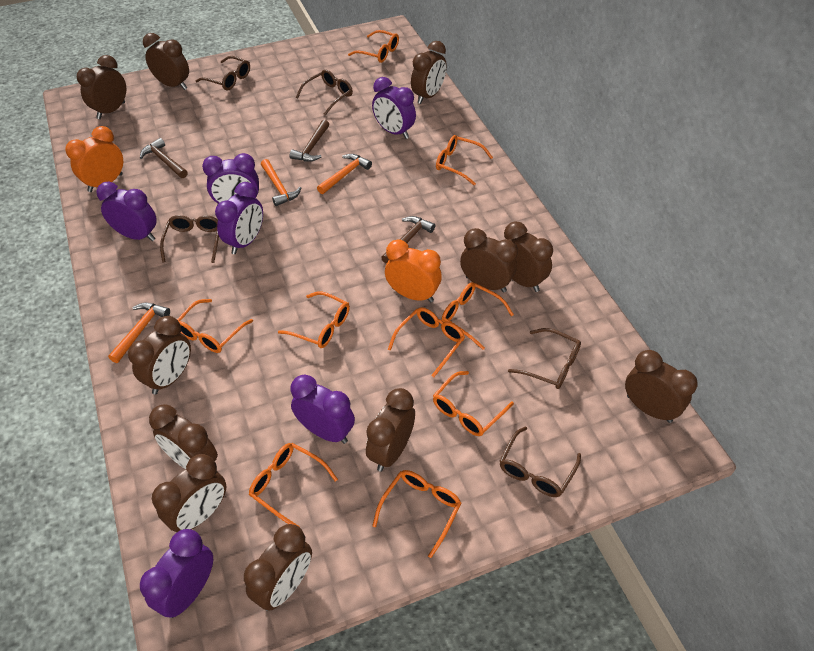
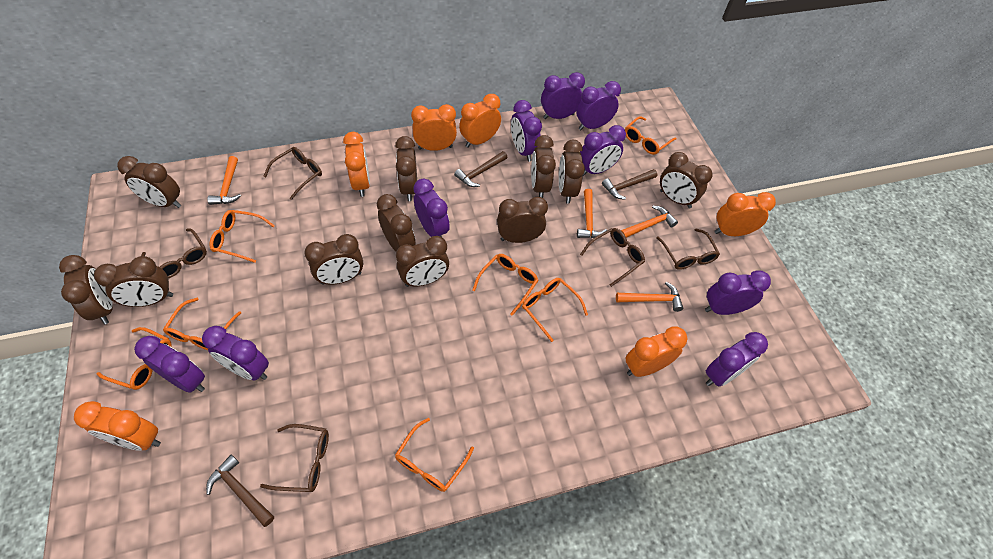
orange clock: [65,126,123,192] [385,240,442,303] = 2 -> [74,401,161,451] [343,132,370,197] [411,104,457,151] [459,94,501,148] [626,326,688,377] [714,192,776,236] = 6
orange glasses: [177,299,253,353] [249,443,338,527] [278,291,350,348] [348,30,399,63] [372,470,461,558] [388,307,465,377] [433,371,514,436] [436,135,493,185] [442,282,514,350] = 9 -> [96,327,171,390] [163,298,241,350] [209,210,275,263] [395,418,474,492] [472,254,539,316] [522,278,588,342] [625,116,677,155] = 7
orange hammer: [108,303,170,363] [261,159,301,206] [317,154,372,194] = 3 -> [207,156,241,205] [577,189,607,238] [616,282,683,312] [621,206,678,238] = 4
purple clock: [96,182,157,241] [140,529,213,618] [202,153,259,205] [215,182,263,254] [290,375,355,444] [372,77,416,139] = 6 -> [134,336,205,393] [202,326,269,381] [413,179,450,237] [511,100,542,162] [541,72,585,119] [576,81,621,130] [580,125,626,176] [705,270,771,315] [706,332,768,386] = 9

